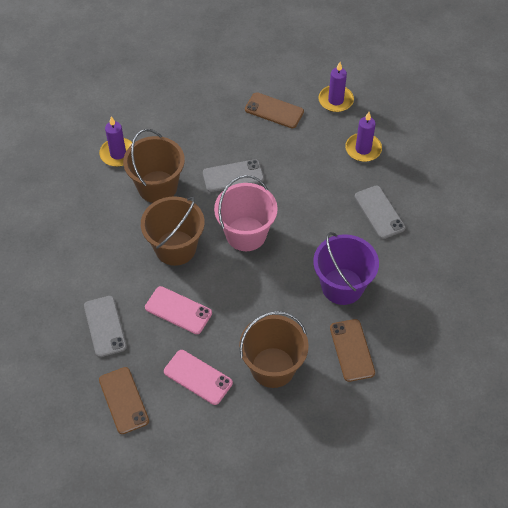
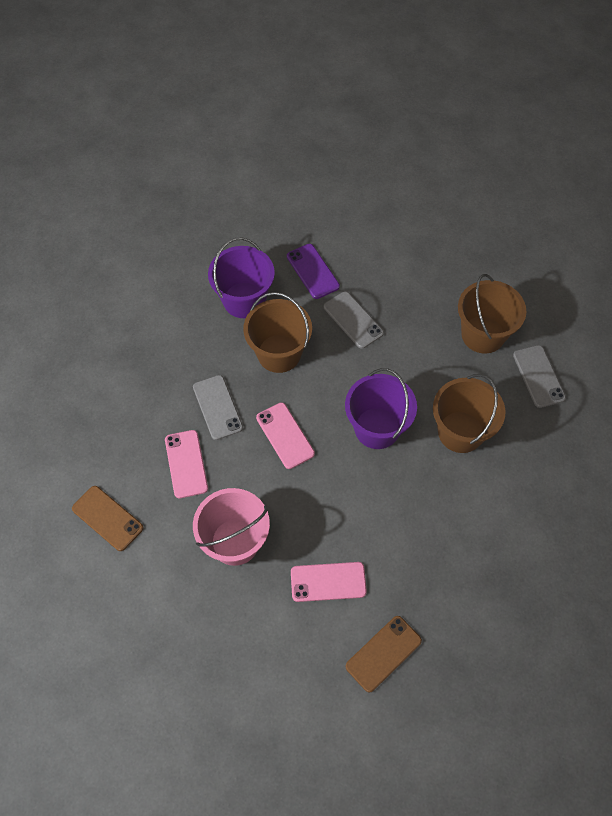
brown phone: [99,367,149,434] [245,92,304,128] [330,319,375,382] = 3 -> [72,486,143,551] [345,616,422,692] = 2
pink phone: [145,286,212,334] [164,350,233,405] = 2 -> [165,430,208,498] [256,403,315,469] [291,562,367,602] = 3
purple bucket: [313,232,379,305] = 1 -> [208,238,275,318] [345,368,417,449] = 2
purple candle: [99,117,132,167] [318,62,354,112] [345,112,382,162] = 3 -> none = 0
purple phone: none = 0 -> [287,244,340,299] = 1

